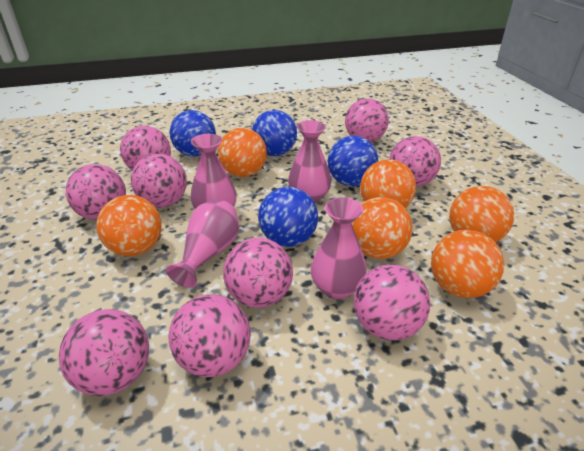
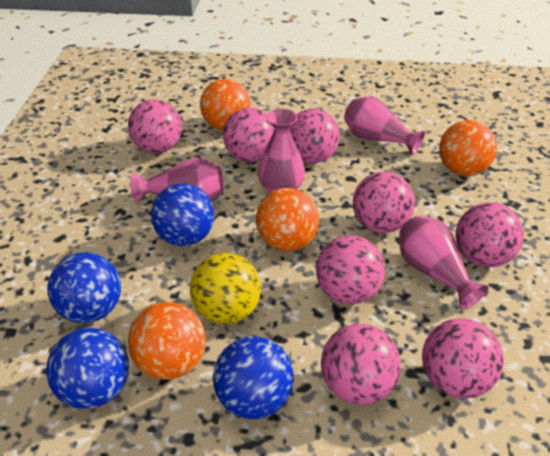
orange ball: [96,195,162,256] [218,128,267,177] [352,197,413,259] [360,159,416,208] [431,230,504,298] [449,186,514,243] = 6 -> [128,302,206,379] [200,79,251,130] [256,188,319,251] [439,120,497,176] = 4
pink ball: [59,309,149,396] [66,164,126,220] [120,126,171,171] [131,154,187,208] [169,294,251,377] [223,238,293,308] [345,98,389,142] [354,265,430,341] [389,136,441,187] = 9 -> [128,100,182,153] [223,108,275,162] [289,109,340,164] [316,235,385,304] [321,324,401,405] [353,172,415,233] [422,318,504,398] [456,202,524,267] = 8
yellow ball: none = 0 -> [190,253,261,324] = 1

